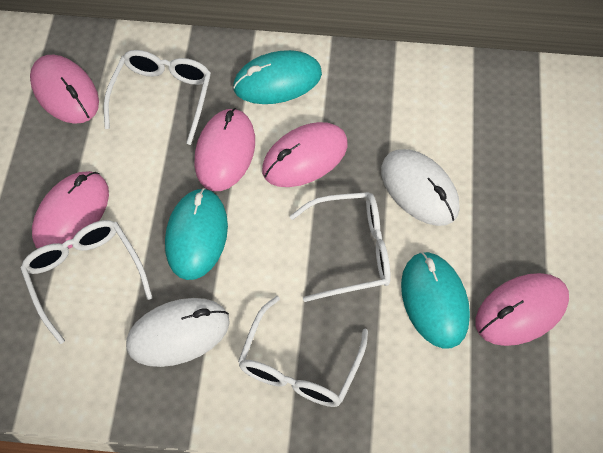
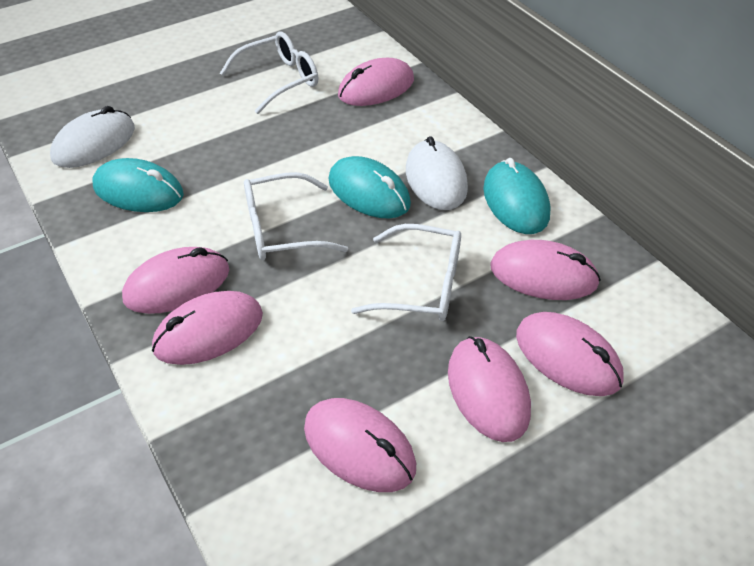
pink mouse: [30,54,99,124] [32,171,109,249] [194,108,255,191] [262,122,348,187] [476,273,569,346] = 5 -> [122,247,229,314] [152,291,263,365] [304,398,416,492] [338,58,414,106] [448,336,531,442] [490,240,601,300] [516,312,624,396] = 7
white glasses: [20,220,153,344] [104,50,211,145] [238,296,368,407] [290,192,391,302] = 4 -> [220,31,318,114] [244,172,348,260] [351,224,461,321] = 3

